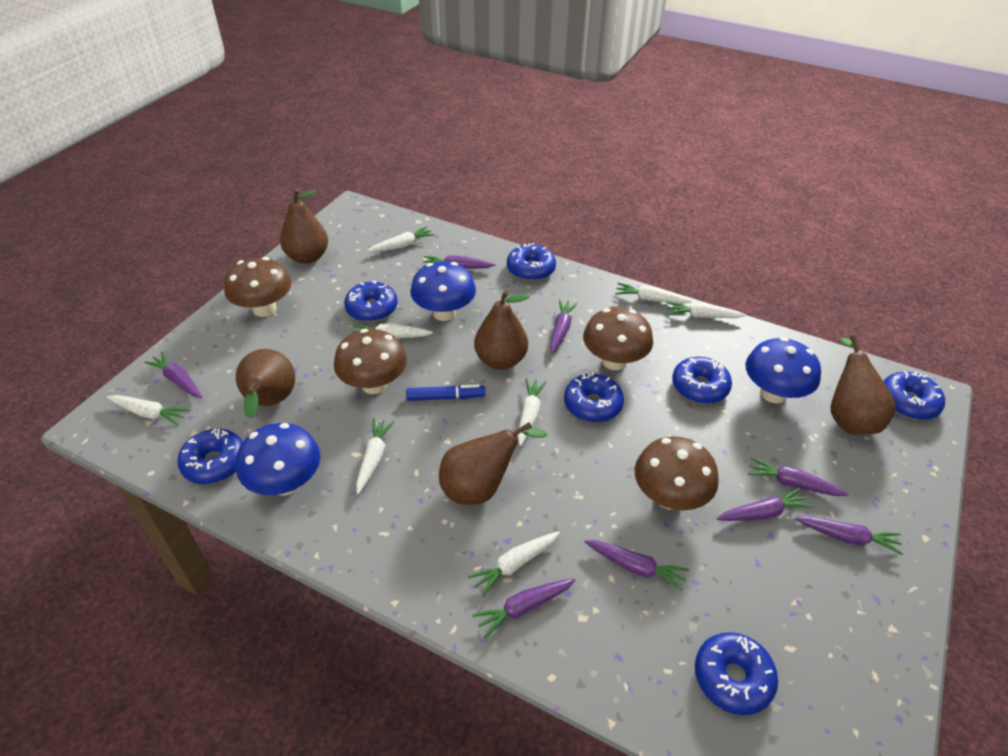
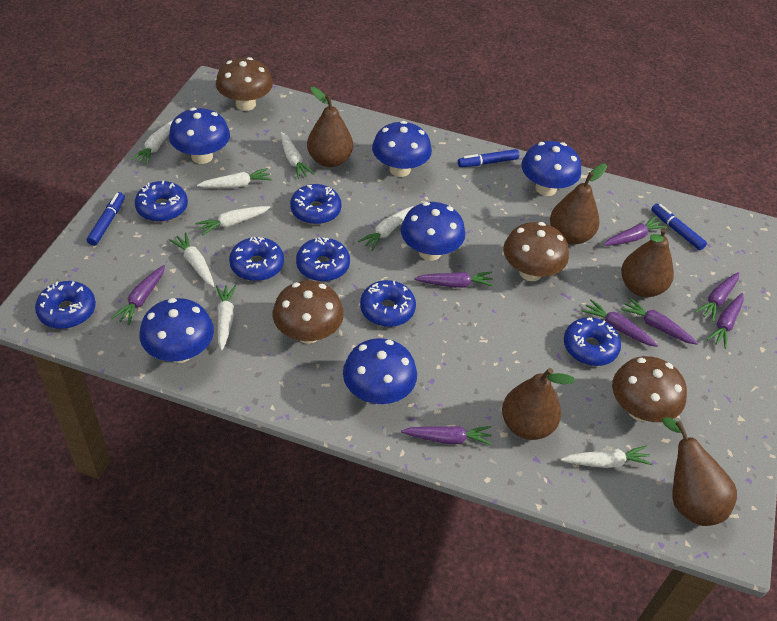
blue marker: [406,384,485,401] = 1 -> [87,192,125,246] [458,149,519,167] [651,203,707,250] = 3
blue mushroom: [236,423,320,496] [410,261,476,321] [745,337,821,403] = 3 -> [139,298,214,363] [169,108,230,164] [343,338,417,404] [372,121,432,177] [401,202,465,261] [521,141,581,196] = 6

